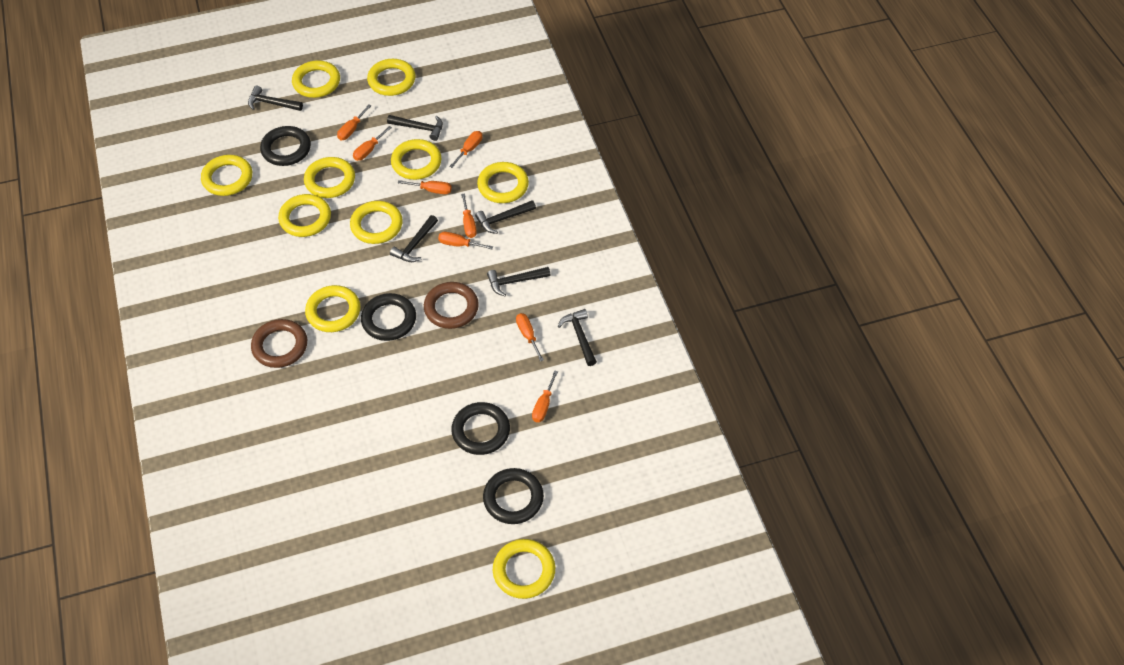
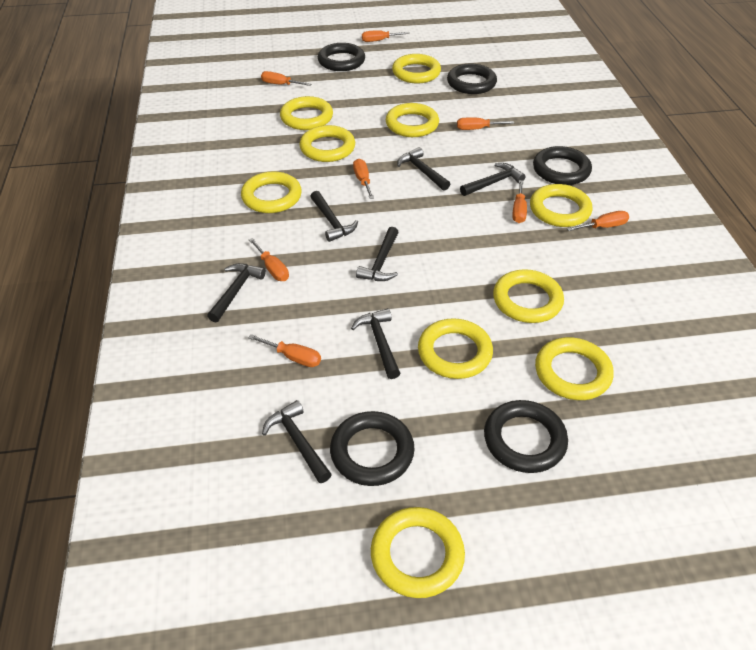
black hammer: [248,86,303,111] [387,115,443,141] [390,215,438,262] [475,200,536,234] [487,267,550,296] [558,309,597,366] = 6 -> [207,263,266,322] [262,400,332,483] [310,191,358,242] [351,308,400,379] [356,227,399,281] [397,147,450,191] [460,163,526,196] = 7
black ring: [260,126,311,166] [361,293,416,341] [451,402,510,455] [483,468,544,524] = 4 -> [318,43,365,71] [330,411,415,486] [447,64,497,94] [484,400,568,473] [533,146,592,185] = 5
brown ring: [251,319,307,368] [424,282,479,329] = 2 -> none = 0

